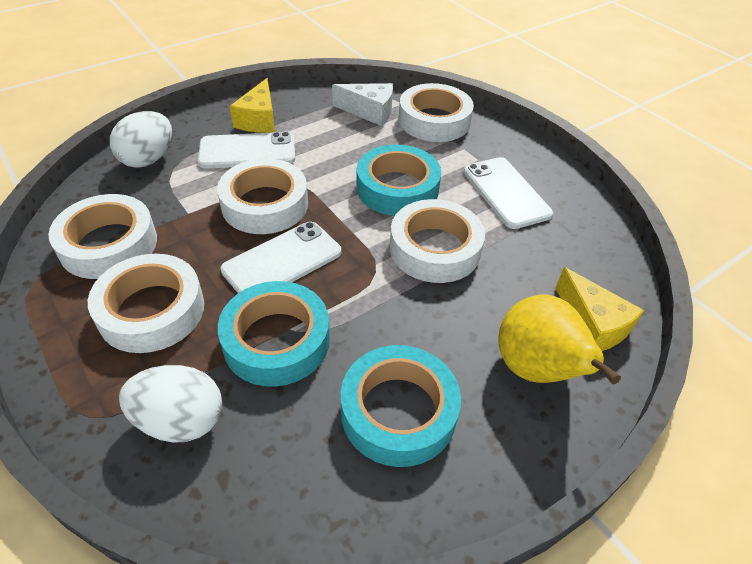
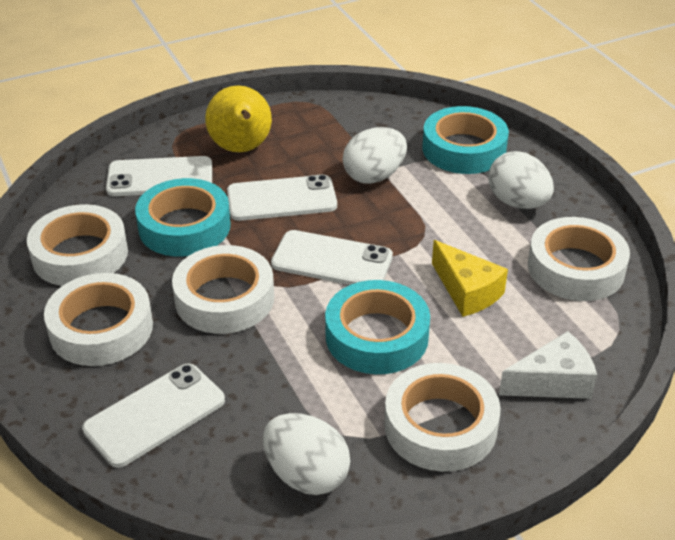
white egg: [110,111,172,168] [119,365,222,443] = 2 -> [263,413,350,495] [343,127,407,184] [488,151,554,209] = 3
white phone: [198,132,295,169] [221,222,341,293] [464,157,553,229] = 3 -> [82,364,225,468] [106,156,212,196] [227,174,337,221] [271,230,393,285] = 4
yellow cheese: [230,78,275,133] [556,267,644,351] = 2 -> [432,240,508,317] = 1

